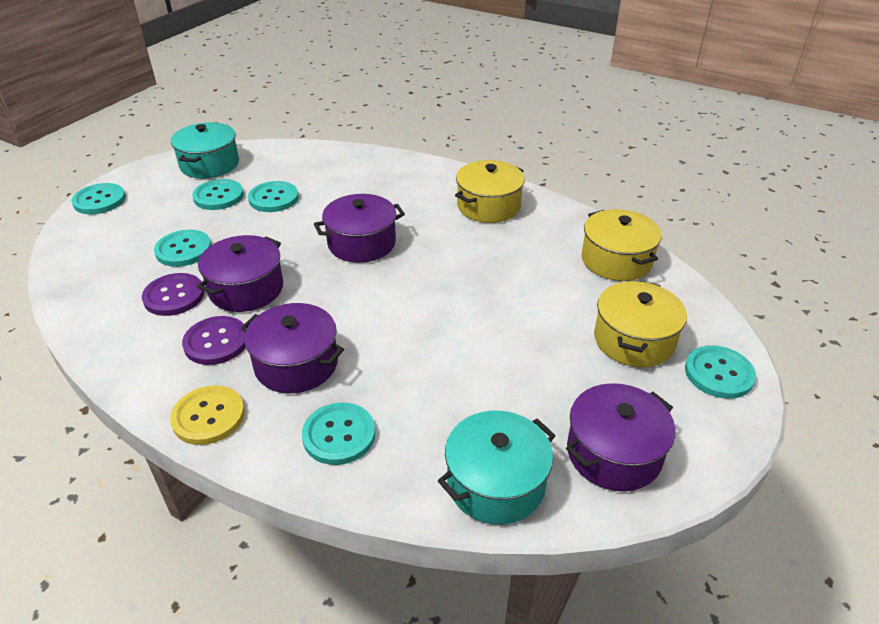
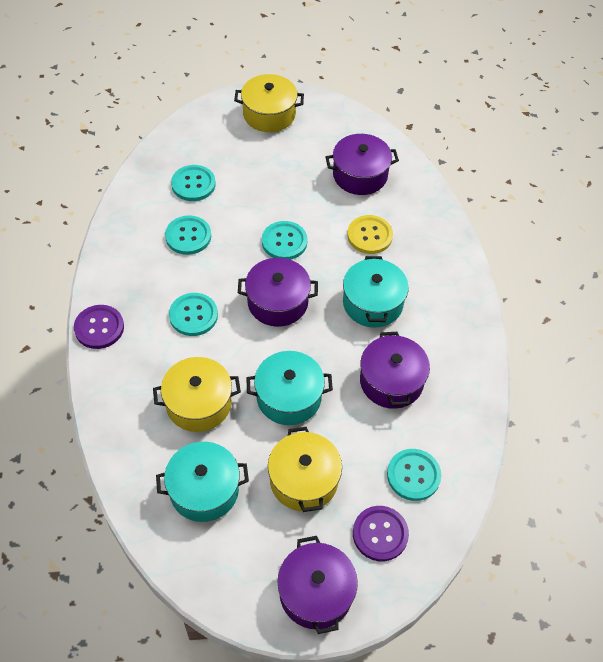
turquoise button: [71,183,126,214] [154,230,211,267] [192,179,244,210] [248,181,299,212] [302,402,375,465] [685,345,756,399] = 6 -> [165,215,211,255] [169,293,218,336] [171,165,216,201] [262,221,308,260] [387,449,441,501] = 5
turquoise pot: [171,122,239,178] [438,410,556,525] = 2 -> [156,442,249,522] [247,351,333,425] [343,256,409,328] = 3

